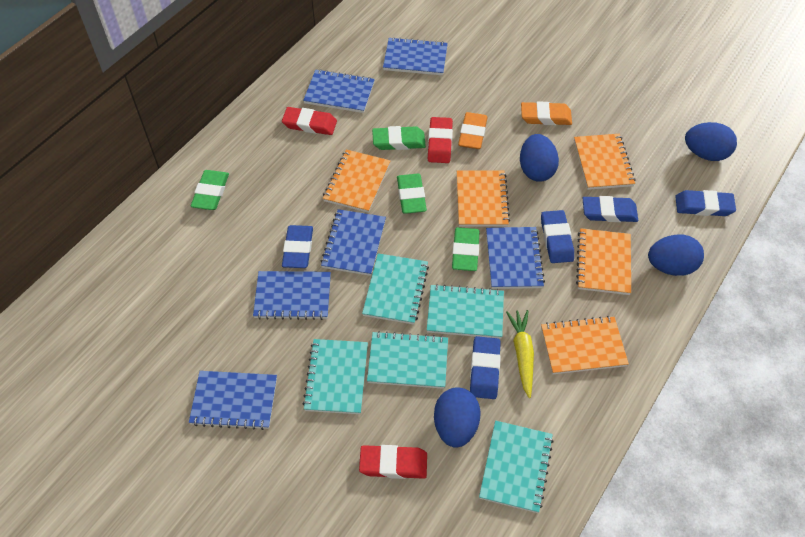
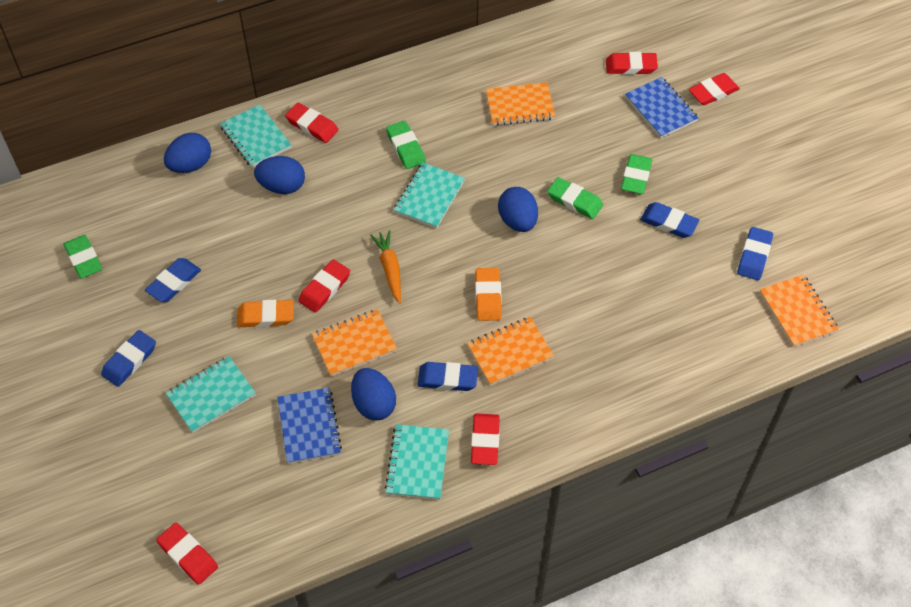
blue notebook: [189,371,277,430] [253,271,331,320] [303,69,375,113] [321,209,386,276] [383,37,448,75] [486,227,545,289] = 6 -> [277,388,342,464] [625,77,698,138] = 2
orange carrot: none = 0 -> [370,230,401,304] = 1
orange notebook: [323,149,390,213] [457,170,510,227] [541,316,629,374] [574,134,635,190] [576,228,631,295] = 5 -> [312,309,397,376] [467,317,554,386] [486,82,555,126] [759,274,839,347] = 4
red eraser: [282,107,337,135] [359,445,427,479] [428,117,453,163] = 3 -> [156,523,218,585] [285,103,339,143] [298,259,350,313] [471,413,500,465] [606,52,658,75] [689,73,740,105] = 6
turquoise notebook: [302,339,368,414] [362,253,429,325] [367,331,448,389] [427,284,504,339] [479,421,554,513] = 5 -> [166,356,256,433] [220,104,291,167] [385,424,449,500] [394,162,465,228] = 4
yellow carrot: [506,310,534,398] = 1 -> none = 0

